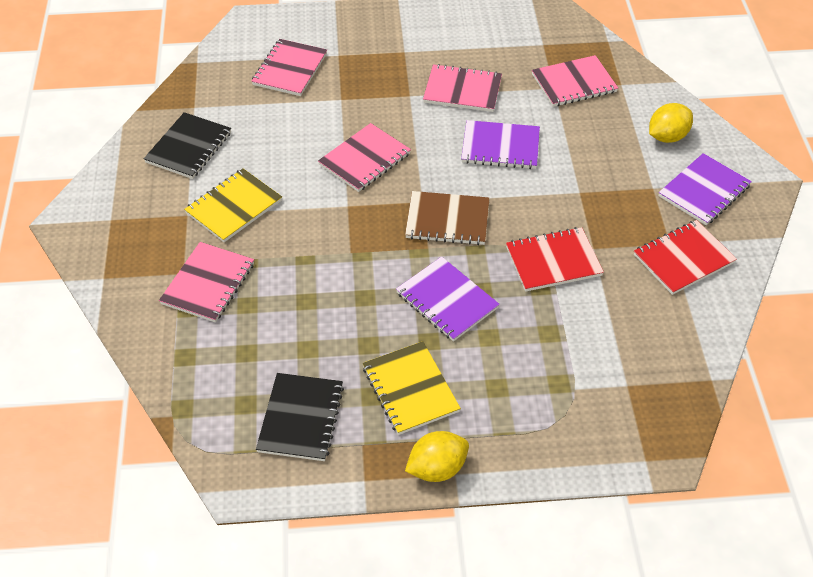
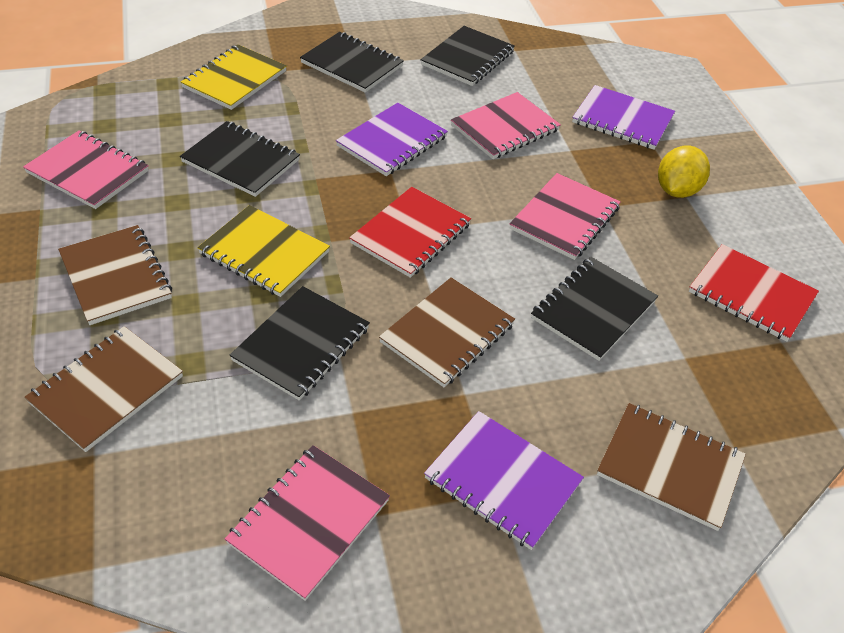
black notebook: [144,112,231,179] [256,373,344,461] = 2 -> [180,121,300,197] [229,286,370,401] [300,32,404,93] [421,26,515,86] [531,257,658,361] = 5
brown notebook: [405,191,490,245] = 1 -> [24,326,183,452] [58,225,172,325] [379,277,515,387] [597,403,746,531] = 4
pink notebook: [159,242,254,322] [251,39,327,96] [318,123,411,192] [423,64,502,112] [532,55,618,107] = 5 -> [23,130,149,209] [225,445,390,601] [451,92,561,159] [510,173,621,260] = 4
yellow lemon: [405,431,469,482] [649,103,693,143] = 2 -> [658,146,710,198] = 1

